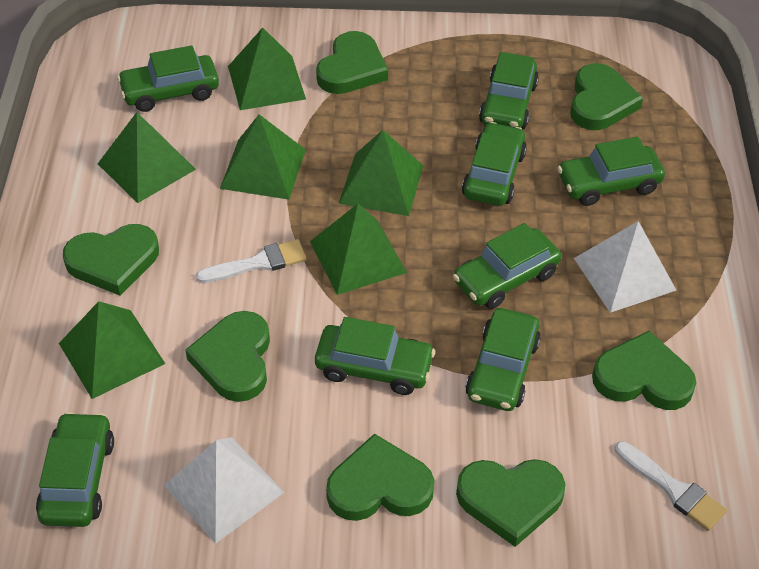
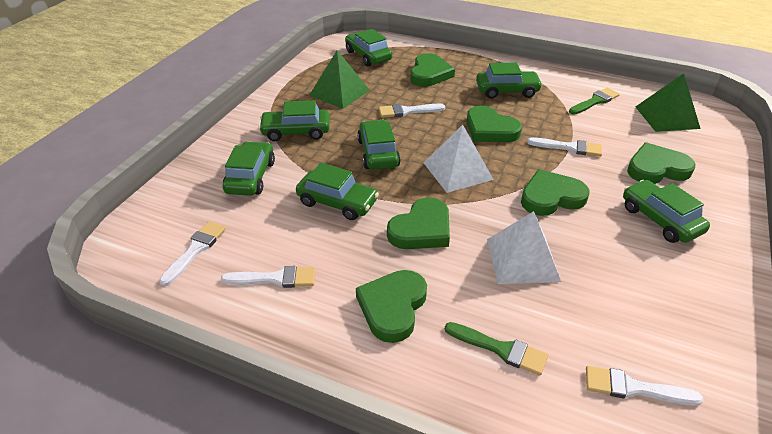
green brush: none = 0 -> [445,322,548,376] [569,88,620,115] = 2
green car: [36,412,114,527] [117,45,219,112] [315,317,435,395] [453,223,561,309] [462,122,527,206] [465,308,541,411] [479,52,539,129] [557,137,665,206] = 8 -> [223,141,275,196] [258,100,330,141] [296,163,379,220] [345,29,392,66] [357,120,401,170] [476,62,543,99] [623,180,710,243] = 7
green heart: [63,224,159,296] [185,311,270,402] [316,31,388,94] [326,434,434,521] [456,459,565,547] [570,63,643,130] [592,331,696,410] = 7 -> [356,270,427,343] [387,197,450,249] [410,53,455,87] [466,106,522,142] [521,169,590,216] [627,142,695,184] = 6
green pyramid: [59,301,165,399] [98,112,196,203] [220,114,306,200] [228,28,306,110] [310,204,407,295] [338,130,424,216] = 6 -> [309,50,370,109] [635,73,701,132] = 2
white brush: [196,239,307,283] [615,441,727,531] = 2 -> [159,221,226,286] [221,266,316,288] [379,104,445,118] [527,137,602,157] [586,366,704,406] = 5

